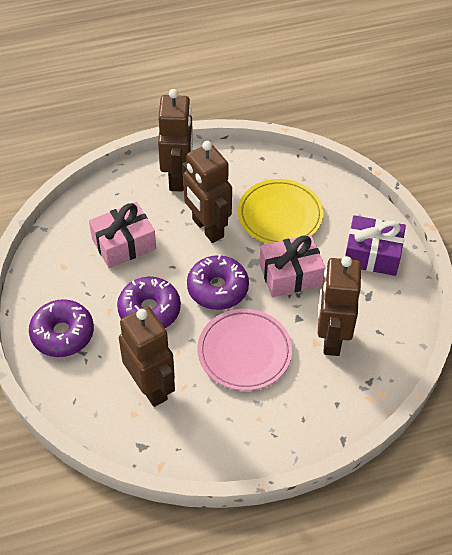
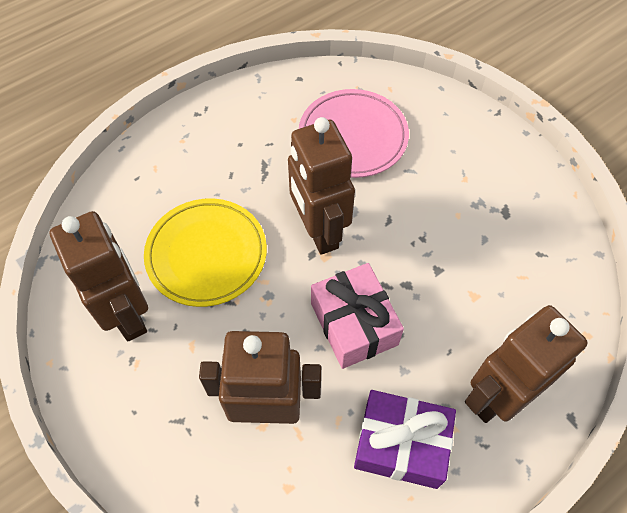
pink gift: [89,202,156,268] [259,234,326,297] = 2 -> [311,263,404,369] = 1
purple donut: [29,299,94,357] [117,277,181,328] [187,255,249,310] = 3 -> none = 0

